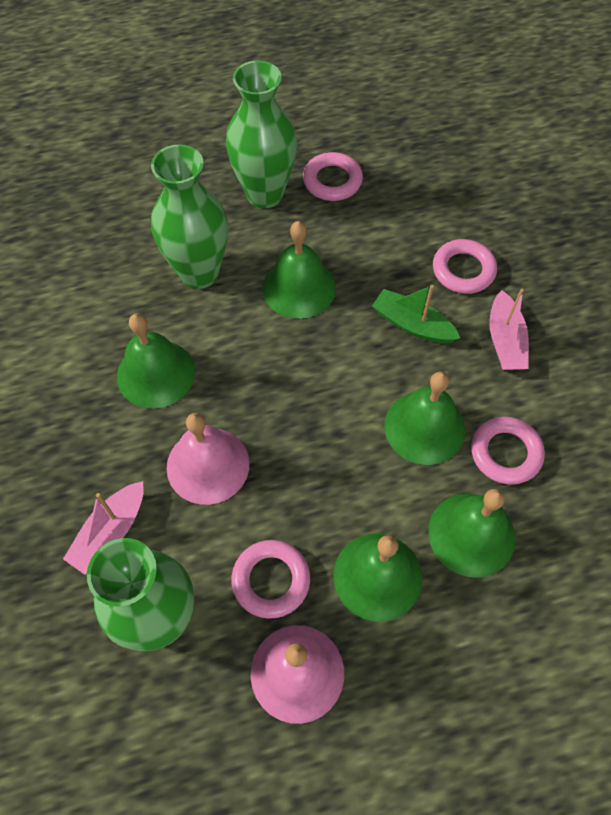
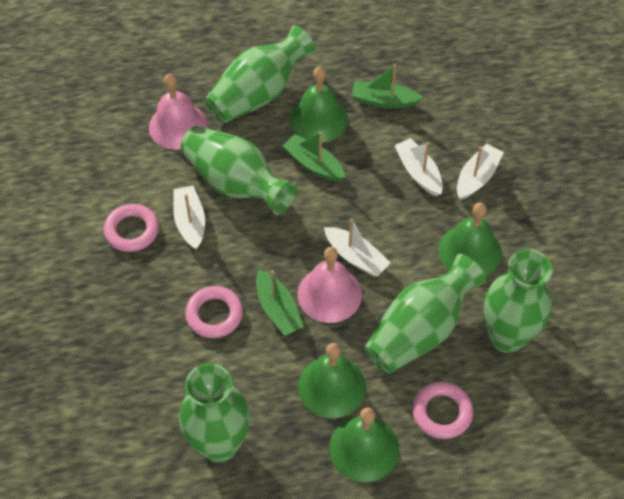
green bell: [117,313,195,409] [262,221,336,319] [334,534,422,622] [384,372,465,465] [428,489,515,578] = 5 -> [290,66,348,143] [298,343,366,418] [329,407,399,482] [439,202,502,276] = 4
green boat: [372,285,460,343] = 1 -> [256,270,304,336] [283,132,345,181] [352,64,423,108] = 3
green vase: [87,538,194,651] [151,144,228,289] [226,61,297,208] = 3 -> [179,363,250,462] [180,126,297,215] [205,25,316,123] [364,254,486,374] [484,249,552,353] = 5
pink boat: [63,481,144,575] [489,289,529,370] = 2 -> none = 0
pink ring: [231,540,310,619] [303,152,363,201] [433,239,497,294] [471,416,545,485] = 4 -> [104,204,159,252] [185,286,243,338] [412,382,473,439] = 3
white boat: none = 0 -> [173,186,205,250] [324,219,391,277] [394,138,443,196] [457,144,504,200] = 4

